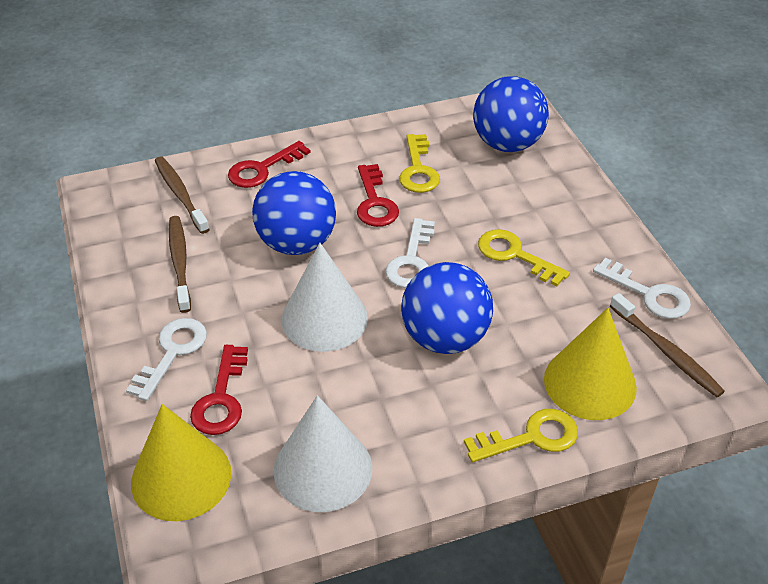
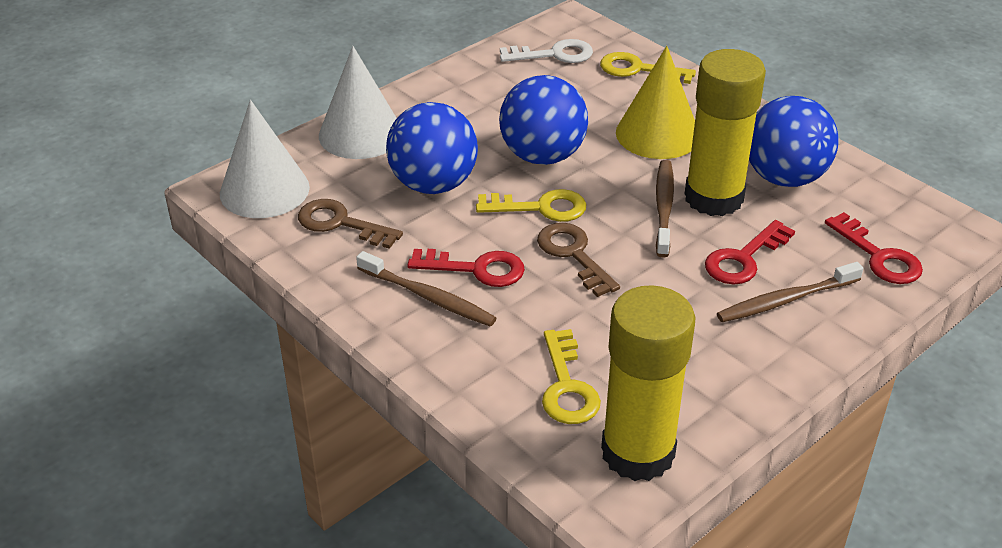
brown key: none = 0 -> [298,199,403,249] [537,223,620,297] = 2
white key: [126,318,207,401] [385,218,435,288] [593,258,691,319] = 3 -> [500,39,593,63] = 1
yellow cone: [131,404,231,521] [544,308,637,420] = 2 -> [616,46,695,159] = 1
yellow glue stick: none = 0 -> [601,285,696,481] [685,49,766,216] = 2

